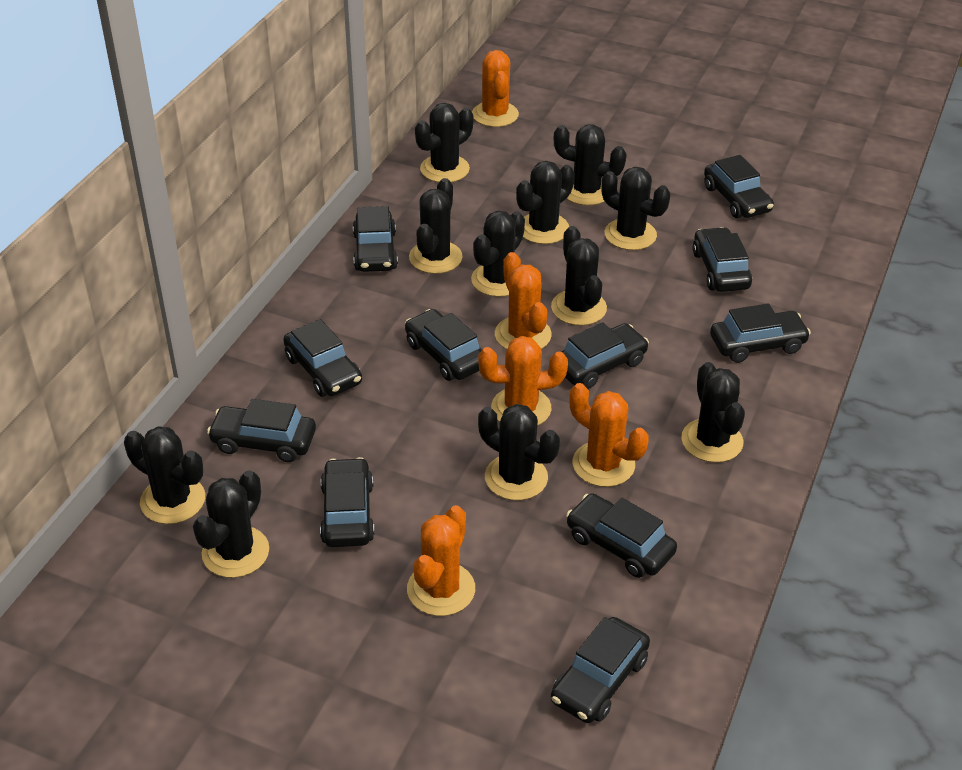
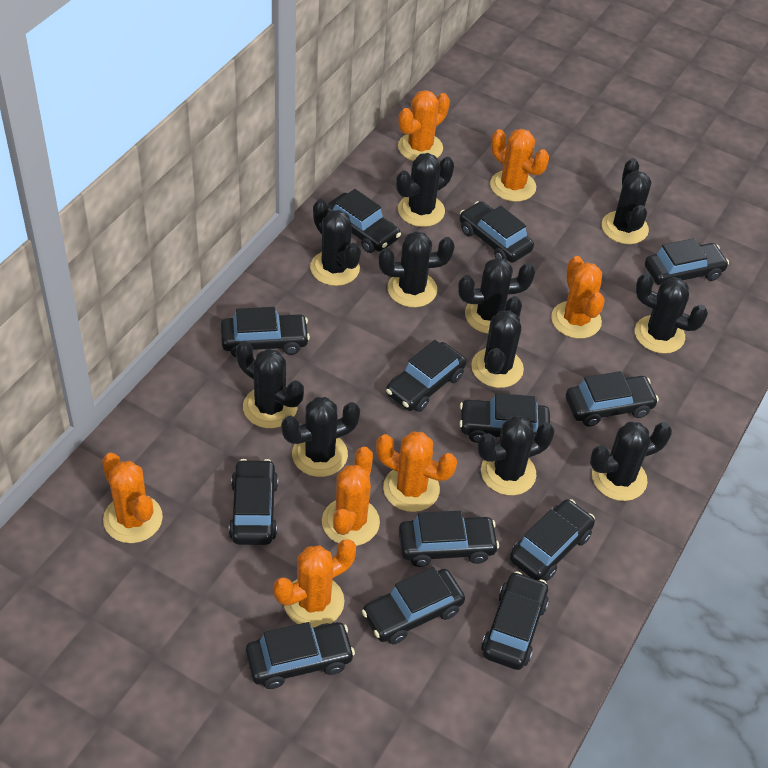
black car: [207,399,316,462] [283,319,362,397] [320,457,375,547] [353,206,398,272] [405,309,482,381] [551,617,650,723] [562,322,649,389] [566,493,677,578] [692,227,752,292] [704,155,774,218] [710,303,811,363] = 11 -> [221,307,310,357] [229,459,278,545] [246,622,355,689] [328,189,401,253] [362,567,465,645] [386,340,467,412] [399,511,499,567] [459,393,550,443] [460,201,534,263] [481,571,549,670] [510,499,595,581] [566,371,659,427] [645,238,729,285] = 13
orange cactus: [407,505,475,616] [472,50,519,127] [478,336,568,426] [495,252,552,349] [570,383,649,487] = 5 -> [102,453,163,543] [273,539,356,628] [322,447,380,546] [376,431,457,512] [398,90,450,161] [490,129,549,202] [551,256,605,339] = 7

